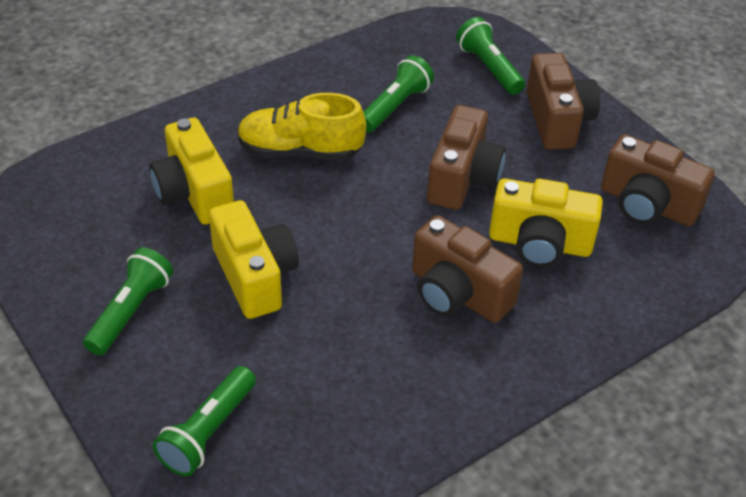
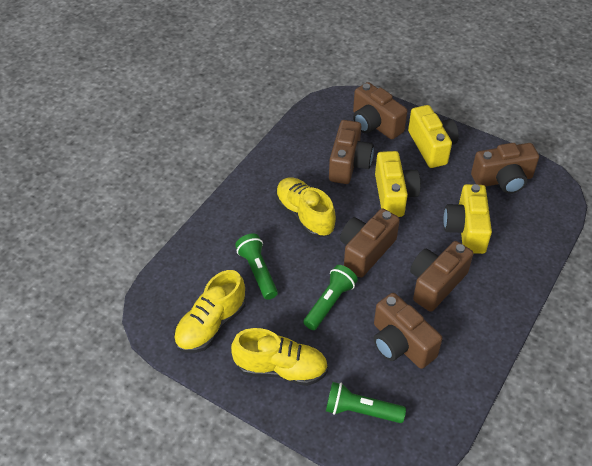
brown camera: [412,215,523,323] [427,105,506,210] [526,53,600,150] [601,134,715,226] = 4 -> [329,120,374,184] [340,208,400,278] [353,82,408,139] [374,293,442,369] [410,241,473,312] [471,143,539,194] = 6
green flashlight: [83,247,173,356] [153,366,256,476] [363,55,434,132] [456,17,525,95] = 4 -> [235,233,278,300] [303,265,358,330] [326,382,406,423] = 3
yellow shoe: [237,93,366,161] = 1 -> [174,270,246,353] [231,328,328,386] [275,177,336,238] = 3

